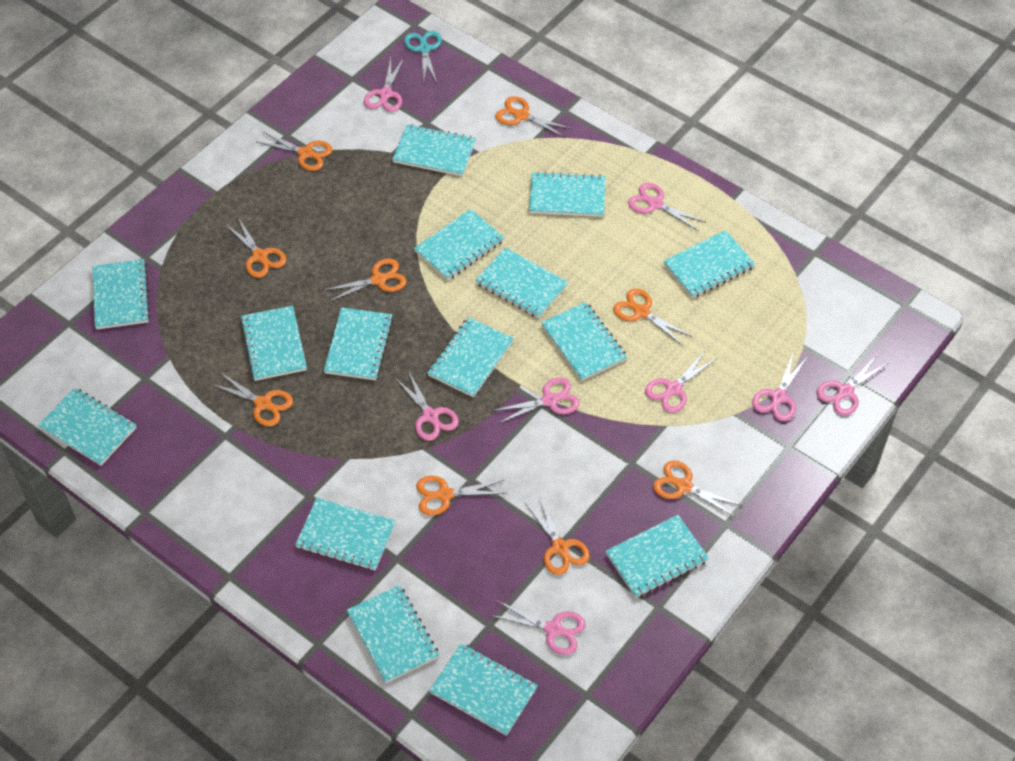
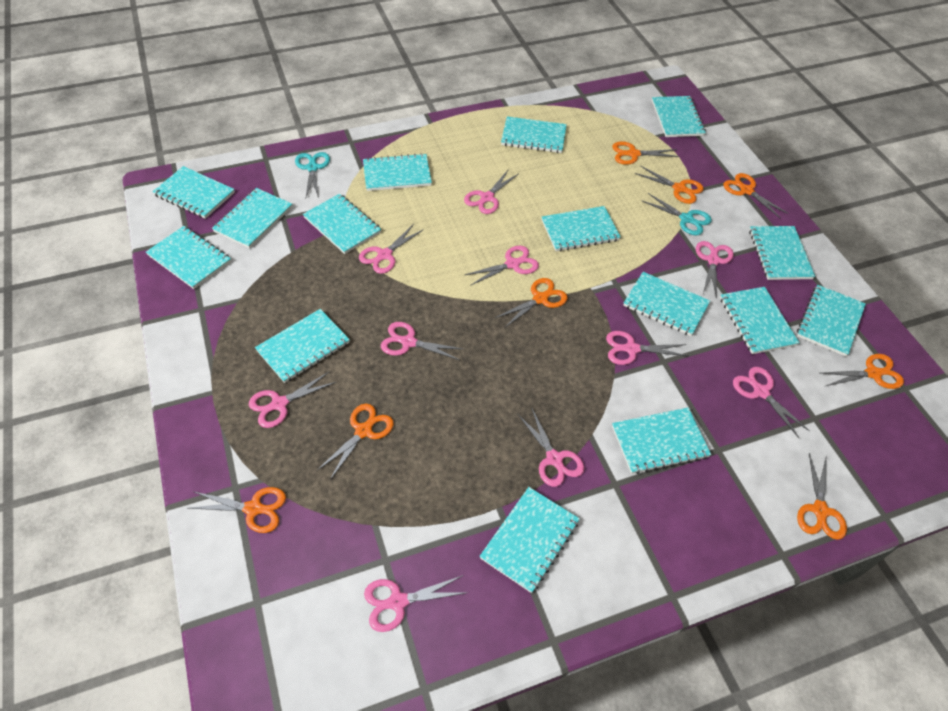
orange scissors: [211,373,293,427] [225,218,286,278] [257,131,332,171] [323,258,407,302] [416,476,507,516] [495,96,571,137] [525,495,590,575] [613,288,692,346] [653,460,743,518] = 9 -> [189,487,286,533] [317,404,394,480] [495,278,568,328] [612,141,680,165] [635,166,704,204] [723,173,789,219] [797,453,847,540] [821,354,904,389] = 8
pink scissors: [364,58,404,112] [395,371,459,441] [492,378,579,424] [493,601,586,655] [628,183,705,231] [645,350,718,413] [752,353,807,421] [817,355,889,416] = 8 -> [249,372,336,428] [359,224,424,274] [364,575,468,632] [381,322,463,360] [464,169,519,214] [465,246,539,286] [518,409,584,487] [606,331,688,365] [696,241,733,298] [733,367,810,438] = 10
turquoise scissors: [404,31,442,85] = 1 -> [295,152,330,198] [642,193,712,235] = 2

